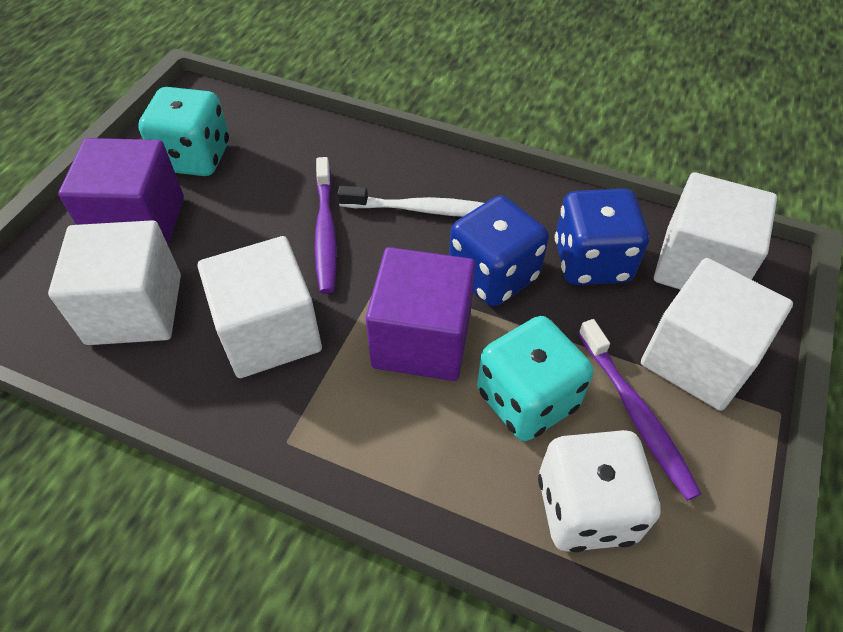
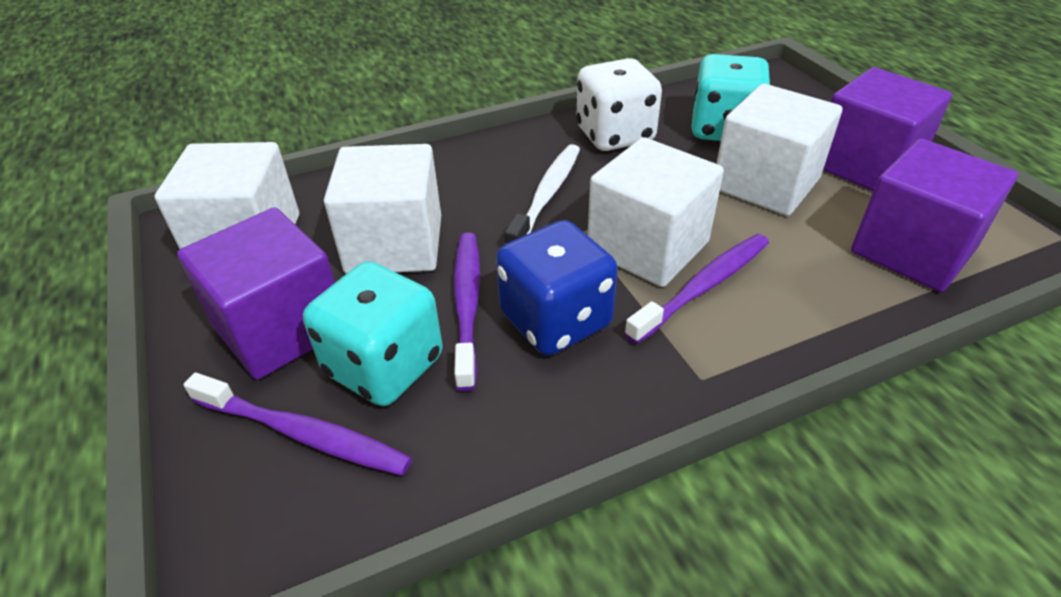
blue dice: [449,196,549,306] [555,189,649,285] = 2 -> [496,220,618,356] = 1
purple cube: [58,138,184,245] [366,247,475,381] = 2 -> [177,207,335,380] [823,67,952,191] [851,139,1018,292] = 3
purple toothbrush: [315,157,337,294] [578,319,702,501] = 2 -> [183,373,412,476] [454,233,480,391] [624,234,769,344] = 3

